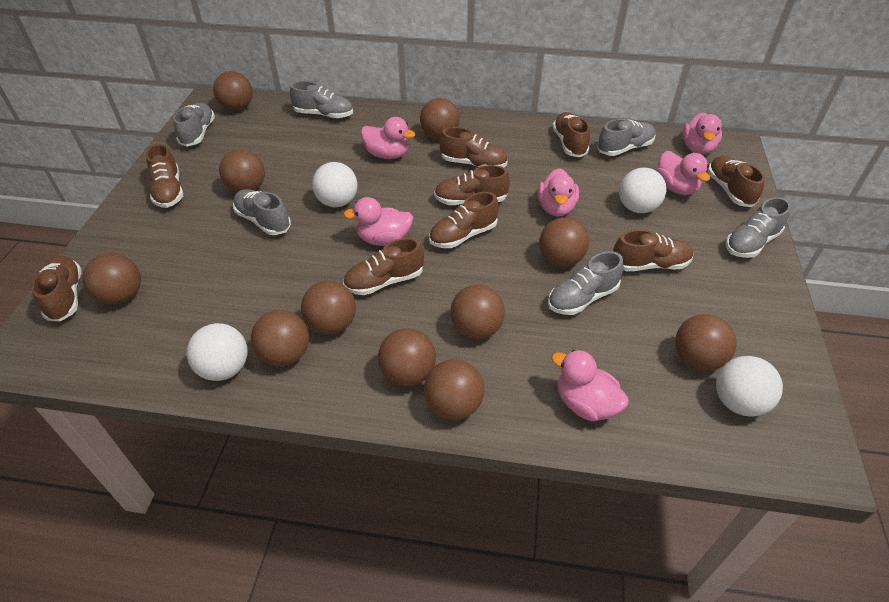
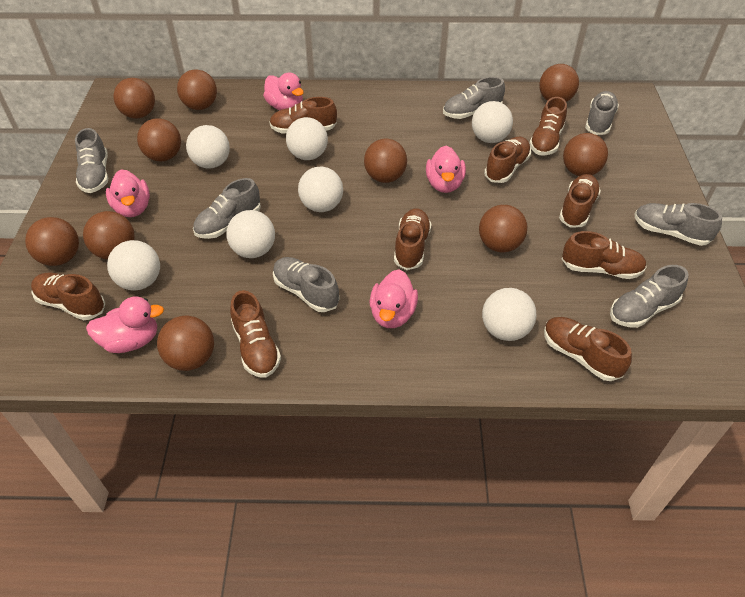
brown ball: [82,253,141,305] [213,71,253,111] [219,149,265,193] [251,310,309,367] [301,280,356,335] [378,328,436,386] [420,98,460,139] [424,359,484,420] [450,285,505,339] [539,217,589,267] [675,314,736,371] = 11 -> [25,217,79,266] [83,211,135,259] [113,78,155,119] [137,118,181,161] [157,316,214,371] [177,69,217,110] [364,139,407,183] [479,205,528,252] [539,64,579,102] [563,133,608,176] = 10
grey shoe: [173,102,215,147] [233,189,291,235] [290,81,353,119] [548,251,624,315] [597,119,656,156] [726,197,791,258] = 6 -> [75,128,108,193] [193,178,261,239] [273,257,340,312] [443,77,505,119] [585,91,619,135] [610,265,689,328] [635,203,722,246] = 7
pink duck: [343,197,413,246] [361,117,415,159] [538,168,579,217] [551,350,629,421] [656,151,710,195] [682,112,722,154] = 6 -> [86,296,164,353] [106,170,150,217] [263,73,304,110] [370,269,418,328] [426,146,466,193] = 5
white ball: [187,323,247,381] [312,162,358,207] [619,167,666,213] [716,356,783,417] = 4 -> [107,240,160,290] [186,125,230,169] [226,210,275,258] [286,117,328,160] [298,167,343,212] [472,101,513,143] [482,288,536,341] = 7

